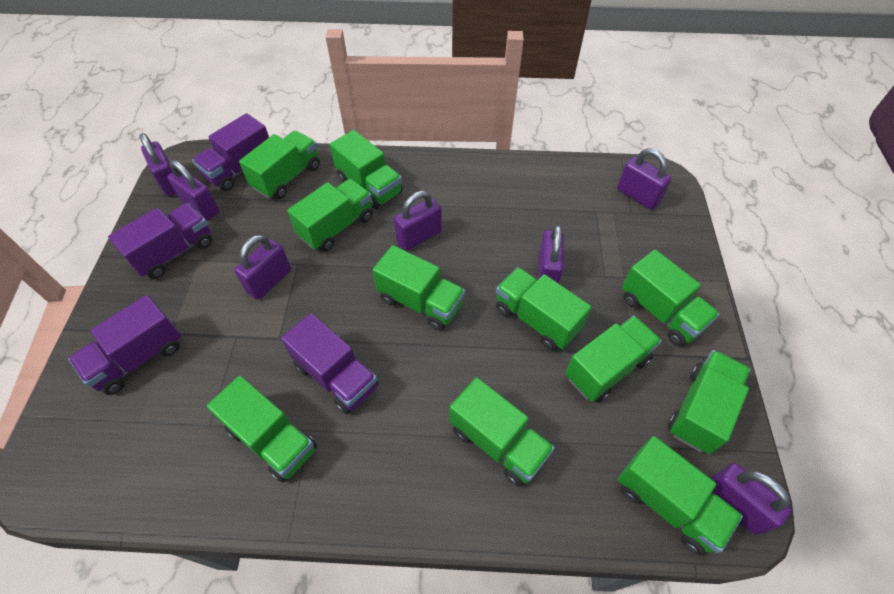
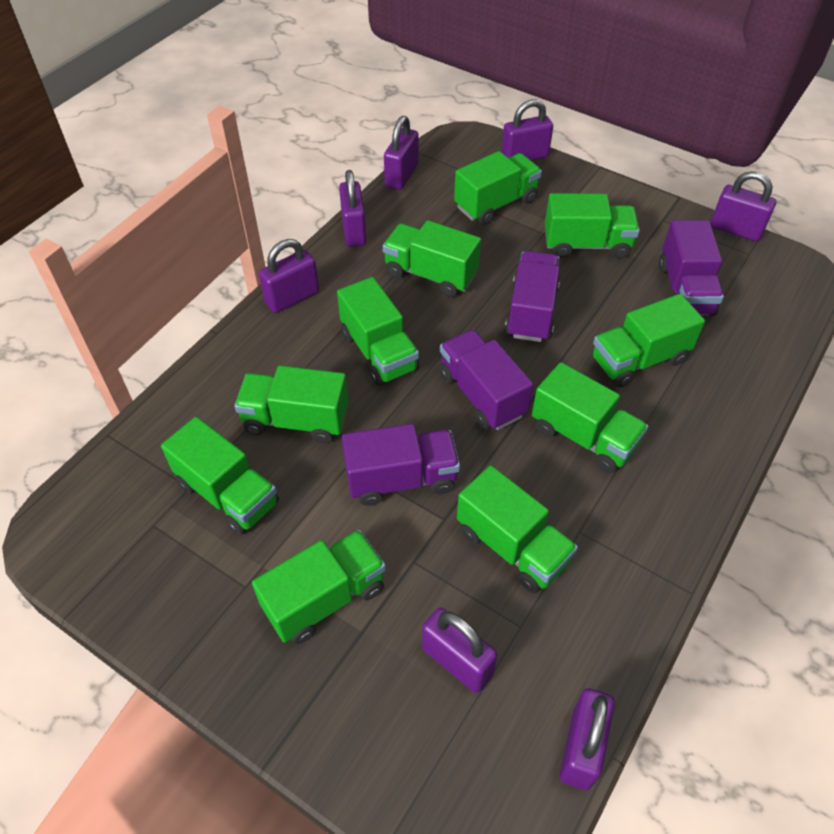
green truck: [207,376,317,483] [239,131,320,199] [287,179,373,252] [330,130,403,209] [372,245,465,330] [449,377,555,487] [496,267,592,351] [565,316,662,403] [618,436,743,555] [622,250,720,346] [668,350,751,454] = 11 -> [161,417,279,535] [234,365,349,444] [252,530,386,644] [337,277,420,386] [383,220,481,297] [454,151,542,225] [457,465,578,593] [532,362,648,473] [545,193,640,259] [592,294,705,387] = 10

